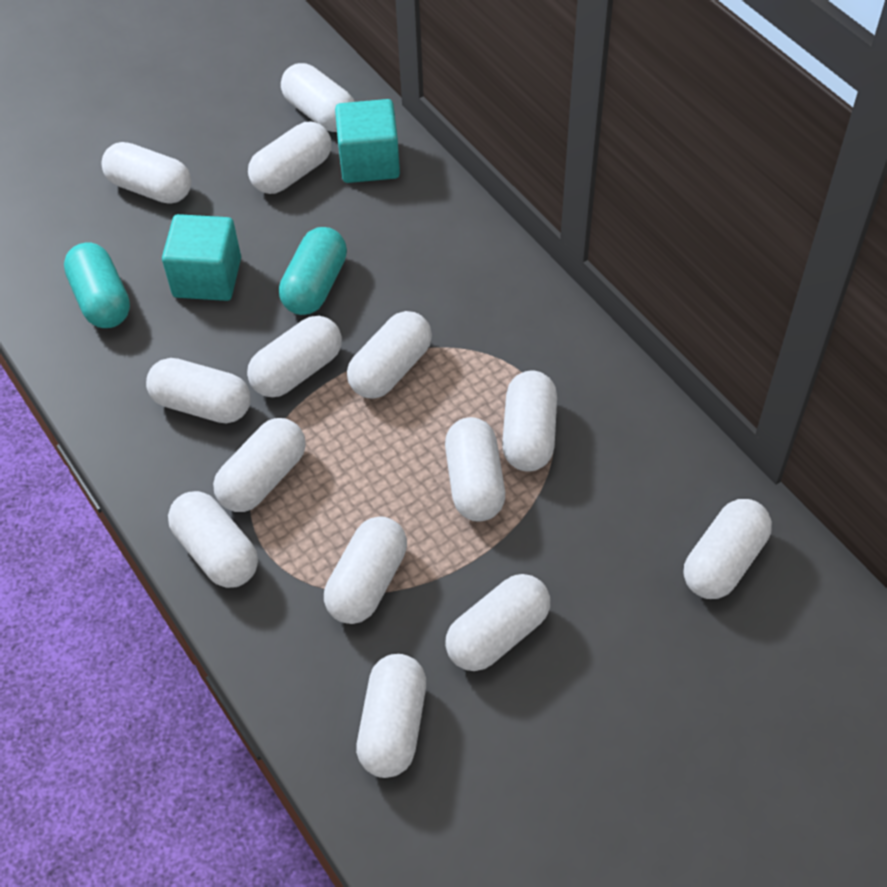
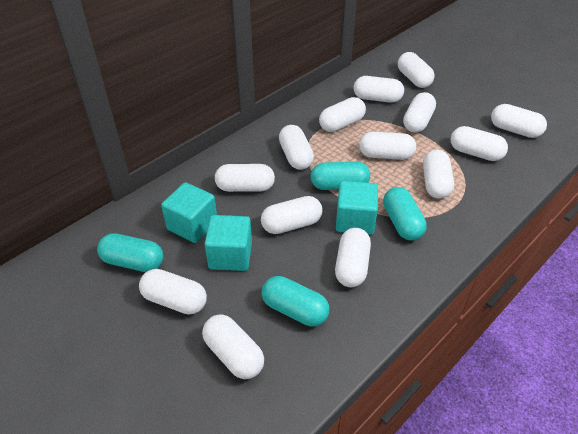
turquoise capsule: [64,243,130,328] [279,227,347,315] = 2 -> [97,233,163,272] [262,276,329,327] [311,162,370,190] [383,187,427,240] = 4
turquoise cube: [162,214,241,301] [335,99,400,183] = 2 -> [161,182,217,243] [204,215,252,271] [336,181,378,235] = 3

